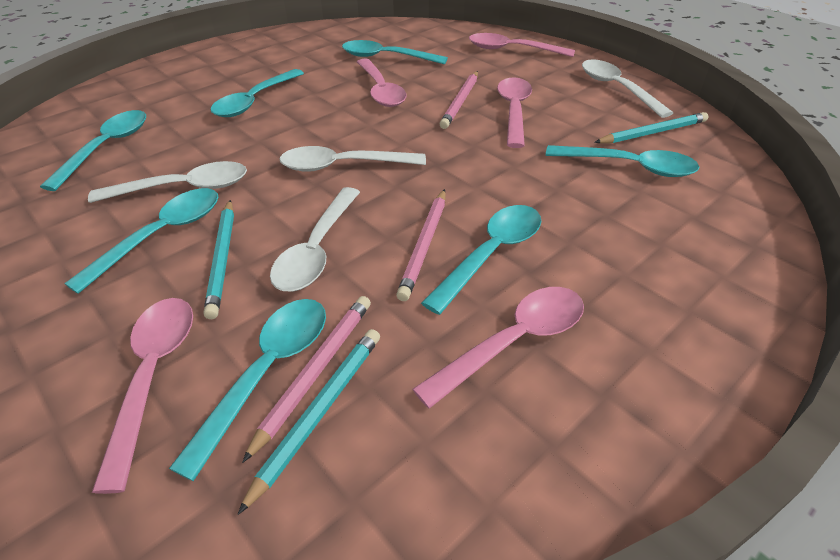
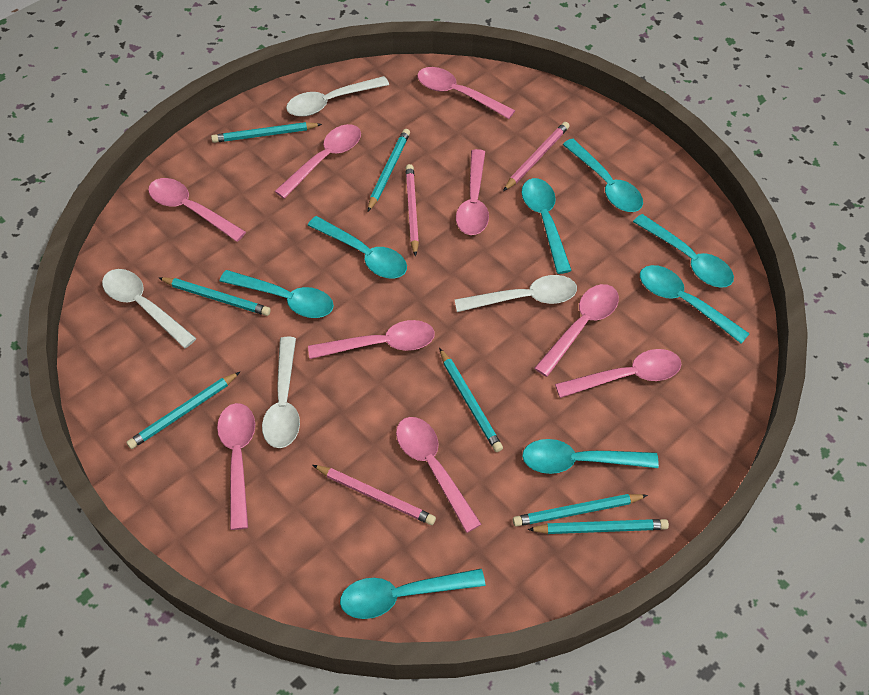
pink spoon: [92,298,193,494] [357,58,407,107] [412,287,584,409] [469,33,575,57] [497,77,532,148] = 5 -> [148,178,246,242] [217,403,255,530] [275,124,361,199] [308,320,435,359] [396,417,481,533] [417,67,515,119] [456,149,489,235] [534,284,619,377] [555,349,682,398] = 9
turquoise pencil: [204,200,234,319] [237,329,380,515] [594,112,708,144] = 3 -> [126,372,240,449] [159,277,271,316] [211,122,322,143] [368,129,410,211] [439,348,503,452] [513,494,648,527] [527,519,669,534] = 7
turquoise spoon: [40,110,146,191] [65,188,219,294] [169,299,326,481] [210,69,304,117] [342,40,448,65] [421,205,542,315] [546,145,699,177] = 7 -> [219,270,334,318] [308,216,407,278] [340,569,485,619] [522,178,572,274] [522,439,659,474] [563,139,643,212] [633,214,734,288] [640,265,750,344] = 8

